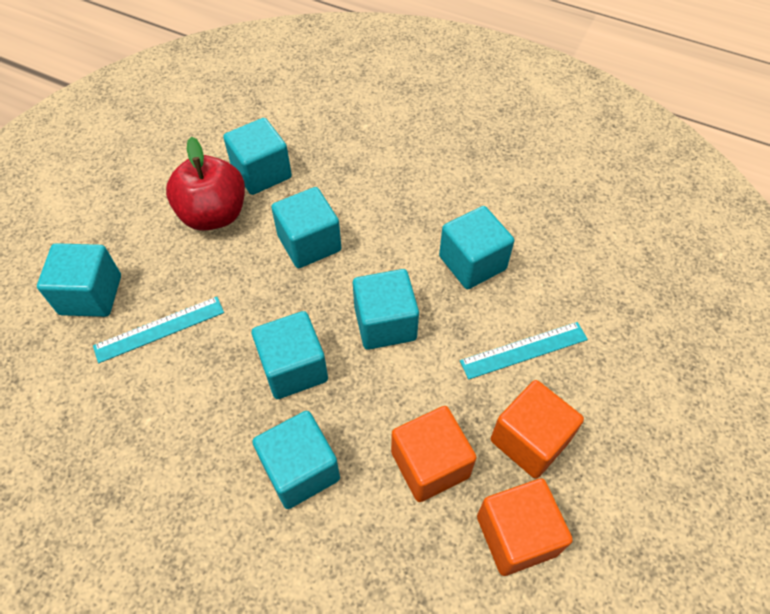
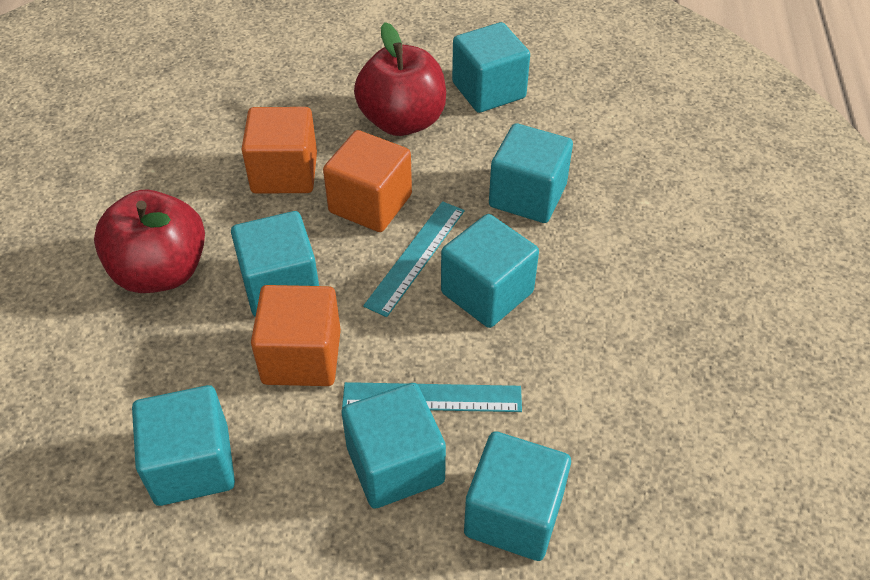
red apple: [166,137,245,231] = 1 -> [94,190,205,293] [354,22,446,136] = 2

